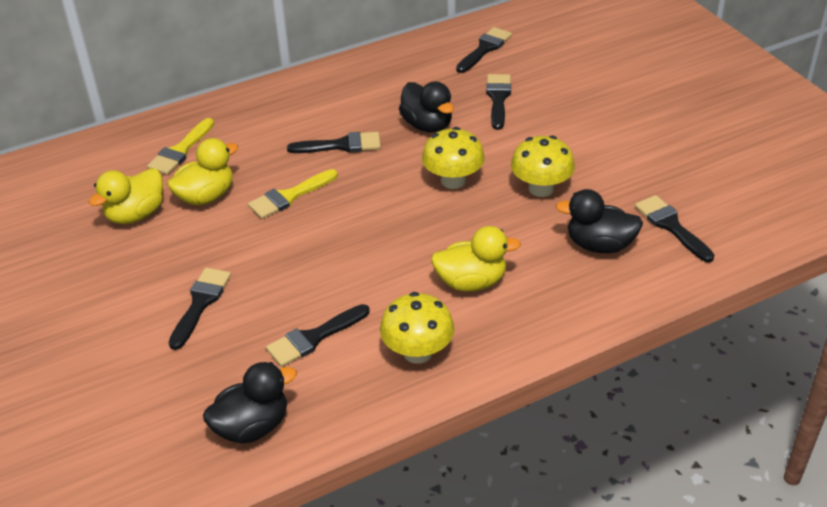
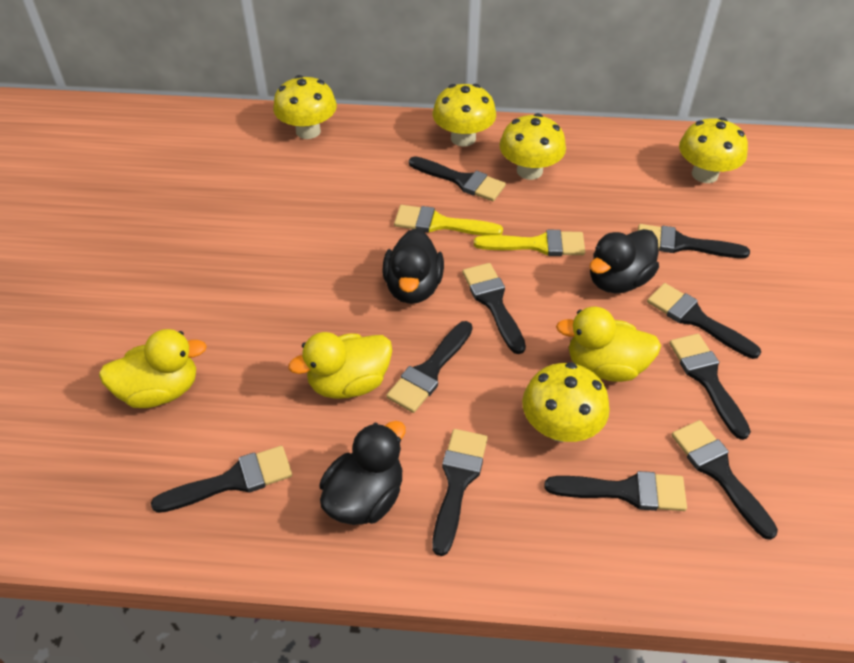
black brush: [169,268,231,350] [266,304,370,367] [287,132,381,153] [456,27,512,73] [486,74,511,130] [635,195,714,263] = 6 -> [151,446,292,513] [386,321,473,413] [409,156,506,201] [432,429,488,556] [462,263,526,354] [545,471,687,511] [638,224,750,258] [647,283,761,359] [669,334,751,440] [672,420,778,540] = 10
yellow mushroom: [380,292,454,364] [422,127,485,189] [511,135,575,197] = 3 -> [273,75,337,139] [433,84,496,147] [499,113,566,180] [522,362,610,442] [679,117,748,183] = 5

